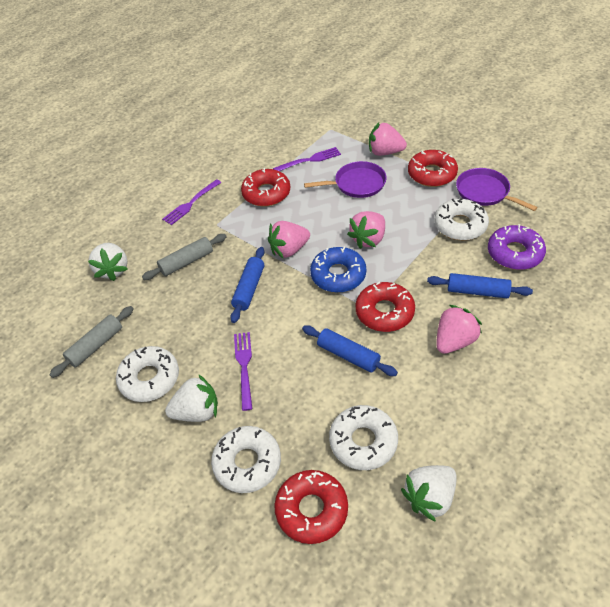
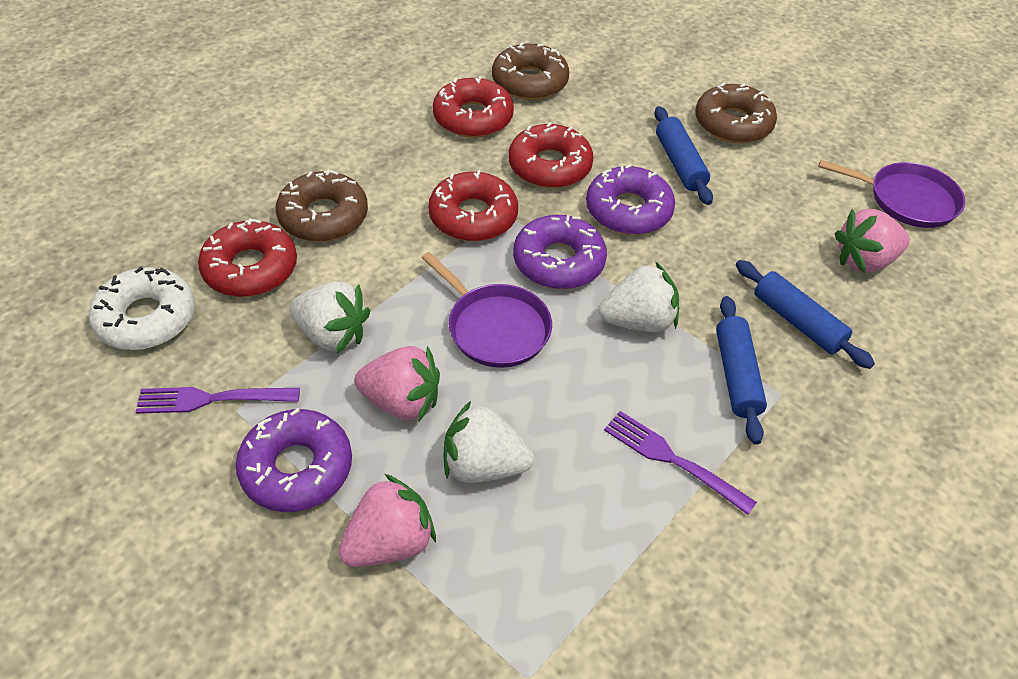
blue donut: [310,247,366,293] = 1 -> none = 0
brown donut: none = 0 -> [276,170,368,242] [492,42,569,100] [695,83,777,144] = 3
grey rolling pin: [49,306,134,378] [142,234,227,280] = 2 -> none = 0
pink strawberry: [268,221,310,259] [347,211,385,249] [369,123,407,156] [436,305,482,354] = 4 -> [339,474,436,567] [354,346,440,422] [835,209,910,273] = 3
purple donut: [488,224,546,270] = 1 -> [236,408,352,512] [513,215,607,289] [586,164,675,235] = 3
purple fork: [162,179,221,225] [234,332,253,411] [273,147,341,171] = 3 -> [136,387,300,414] [604,411,757,515] = 2
white donut: [116,346,179,402] [211,426,281,493] [329,405,398,470] [434,198,489,241] = 4 -> [89,267,195,350] = 1

